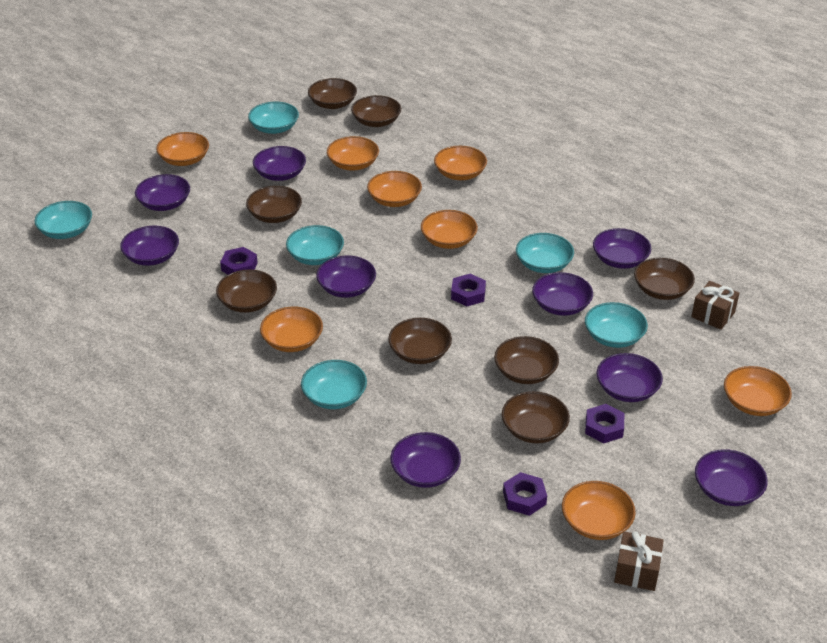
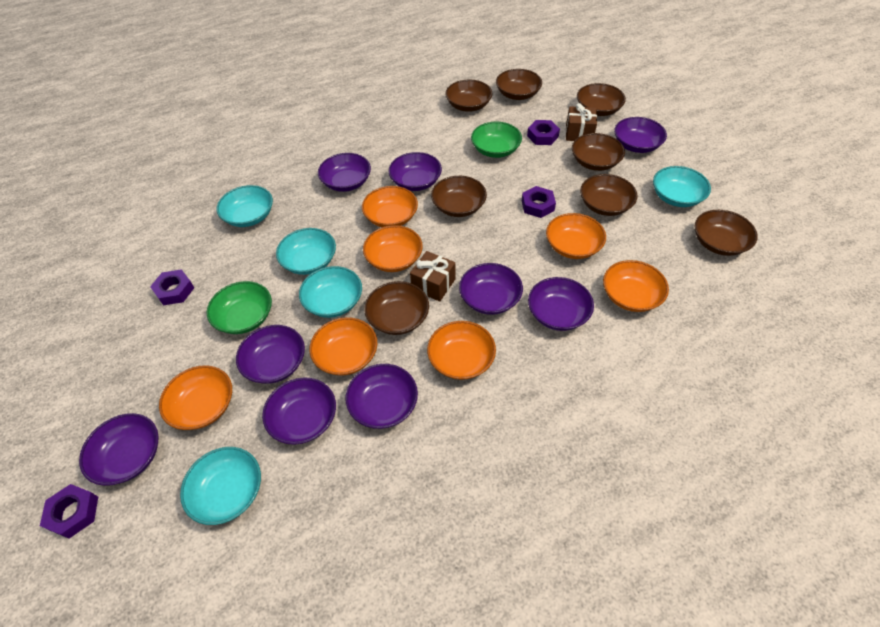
green bowl: none = 0 -> [207,281,272,334] [471,122,522,158] = 2
orange bowl: [156,132,209,166] [260,306,323,352] [327,136,379,171] [367,171,422,207] [421,210,478,249] [434,146,487,180] [562,481,636,540] [724,366,792,416] = 8 -> [159,365,232,430] [309,317,377,376] [362,186,418,227] [363,225,423,272] [427,321,496,380] [546,213,606,259] [603,260,669,312] = 7
turquoise bowl: [34,201,92,239] [248,102,299,134] [286,225,344,265] [301,360,367,409] [516,233,574,273] [585,302,648,348] = 6 -> [180,447,261,525] [216,185,273,227] [276,228,336,275] [299,266,362,318] [653,166,711,207] = 5

